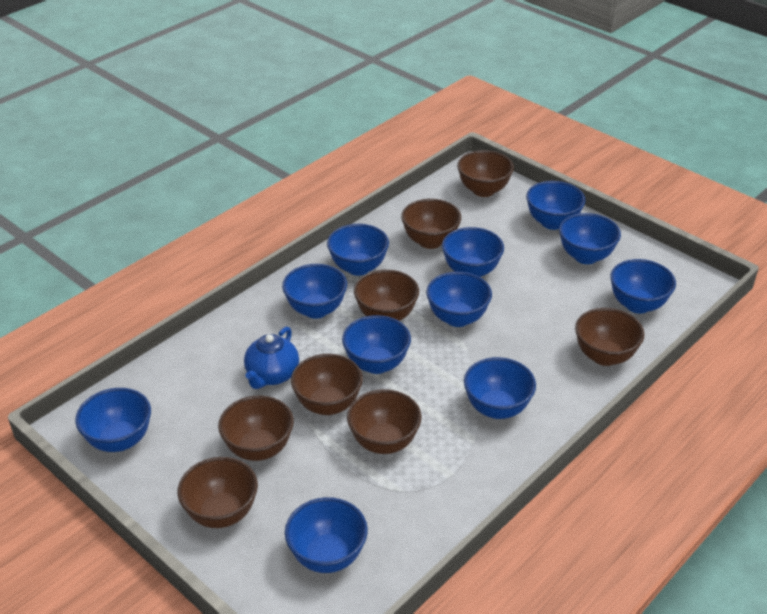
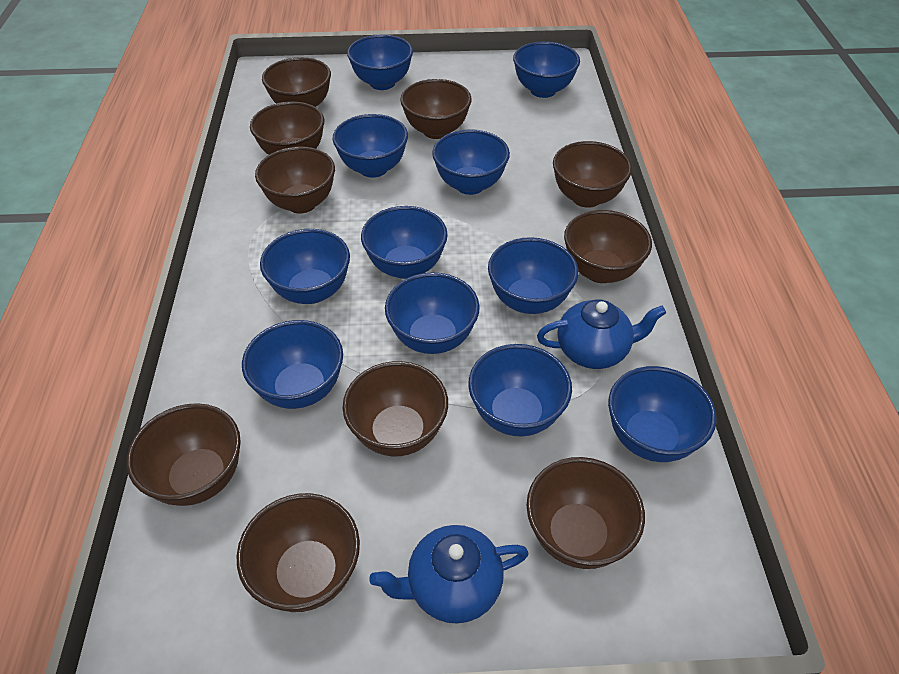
blue teapot: [244,327,299,389] = 1 -> [369,525,529,624] [537,299,666,369] = 2
brown bowl: [178,457,258,528] [218,395,294,461] [291,354,363,415] [347,389,422,454] [354,270,419,321] [401,199,461,249] [457,150,514,197] [575,308,644,366] = 8 -> [127,403,241,506] [237,493,360,612] [250,101,324,155] [255,146,335,214] [262,57,331,107] [343,361,448,456] [400,79,472,139] [527,457,645,569] [553,141,632,208] [564,210,652,283] = 10

